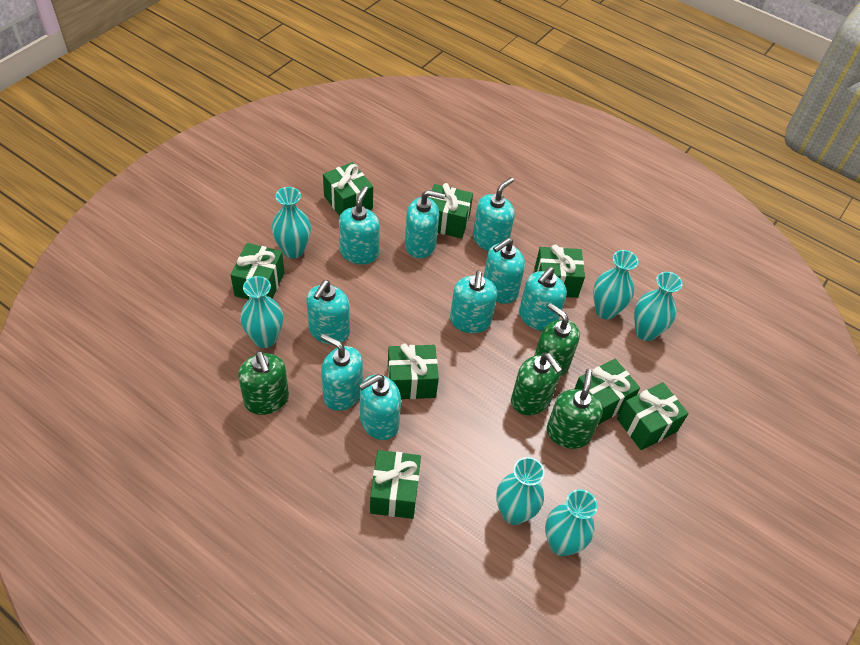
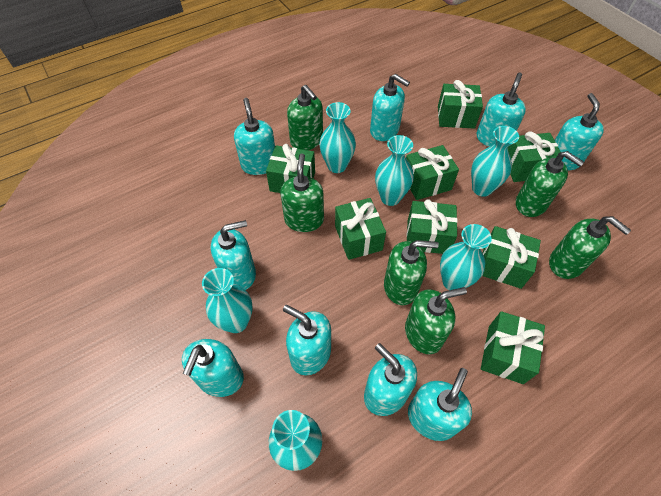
green soap dispenser: [238,351,289,415] [511,353,563,415] [534,303,580,377] [547,369,603,449] = 4 -> [280,154,324,232] [287,85,323,150] [384,240,439,305] [405,287,467,354] [516,151,584,217] [549,216,631,279] = 6

